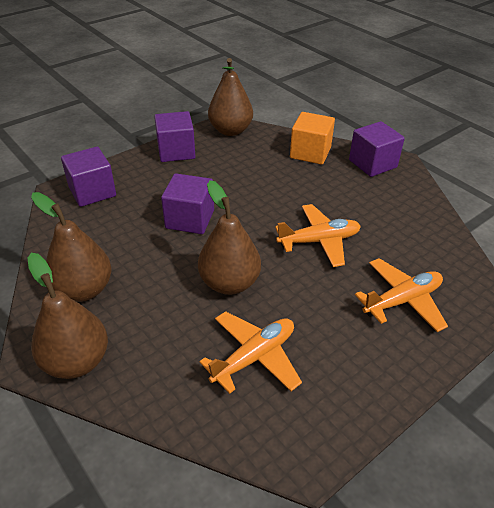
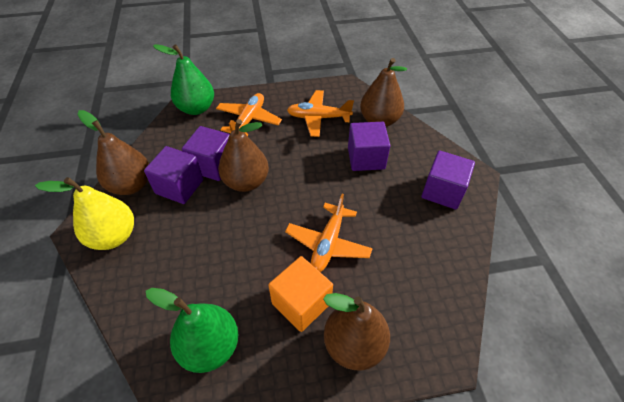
green pear: none = 0 -> [146,288,238,373] [153,44,214,115] = 2
yellow pear: none = 0 -> [35,177,134,250] = 1

